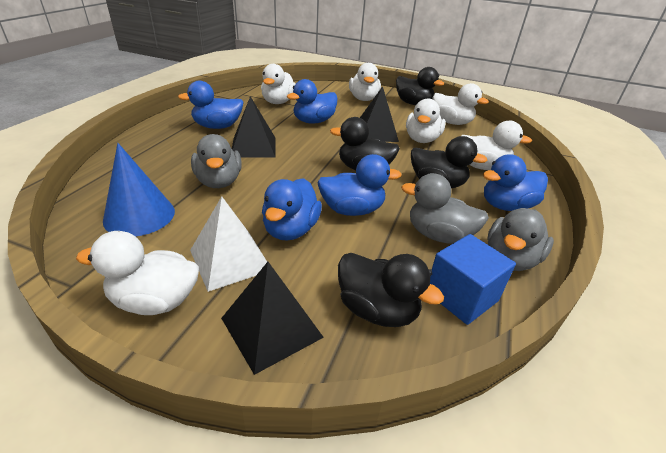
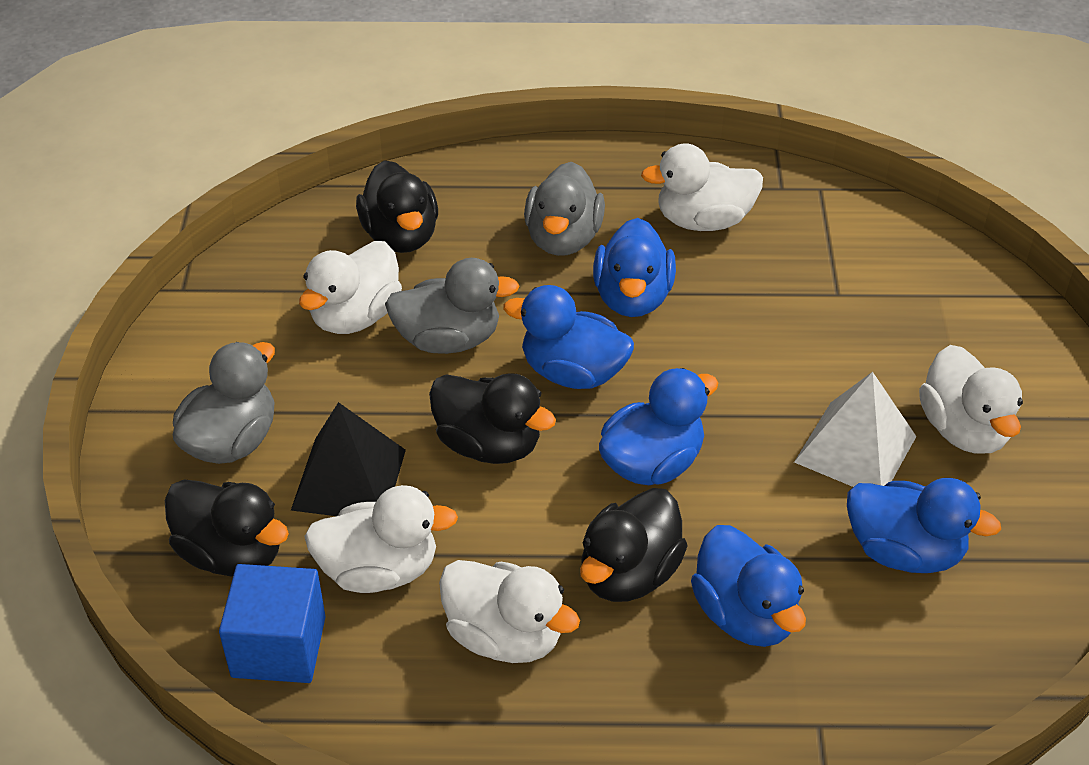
black pyramid: [221,262,324,375] [232,96,276,157] [360,86,399,142] = 3 -> [291,402,406,516] = 1
blue cone: [103,143,175,236] = 1 -> none = 0
white duck: [76,231,199,315] [261,64,296,104] [349,63,381,101] [406,98,446,143] [433,83,489,125] [461,121,532,170] = 6 -> [299,241,402,334] [304,485,458,593] [439,560,580,663] [641,143,763,231] [919,345,1023,454] = 5

